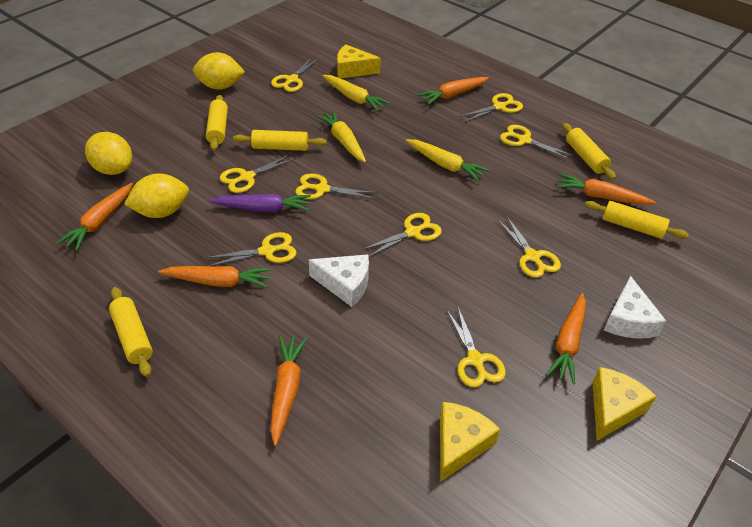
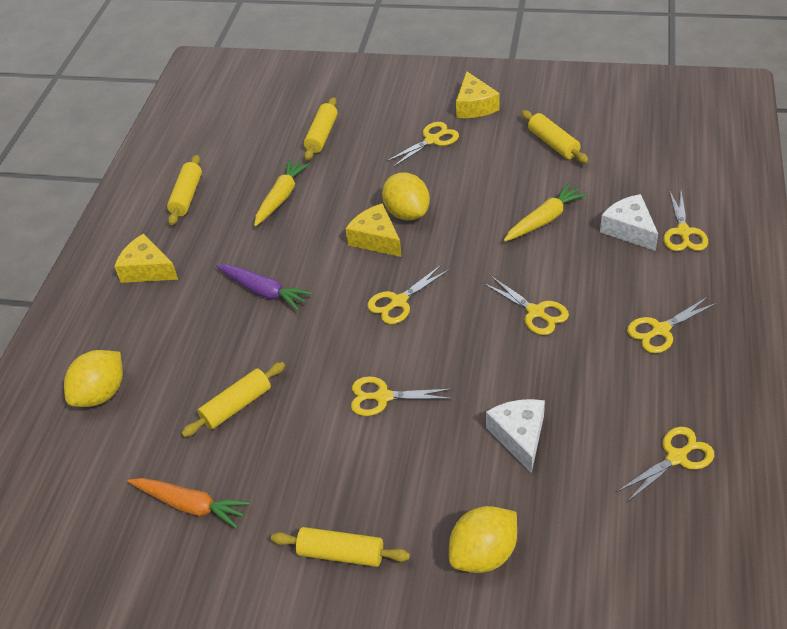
orange carrot: [56,183,133,251] [158,266,271,288] [270,336,307,446] [418,77,489,105] [546,293,586,384] [556,174,655,205] = 6 -> [128,478,250,529] = 1
yellow carrot: [316,110,366,162] [323,75,390,112] [406,139,489,182] = 3 -> [254,159,310,227] [504,183,587,242] = 2
yellow scissors: [205,232,297,266] [220,155,296,193] [271,57,319,92] [295,174,378,199] [361,213,442,257] [446,307,506,387] [459,93,523,123] [497,217,561,278] [500,125,574,160] = 9 -> [351,376,453,416] [367,265,450,324] [386,122,459,167] [483,276,569,335] [617,427,714,502] [627,297,717,353] [663,190,708,251] = 7

